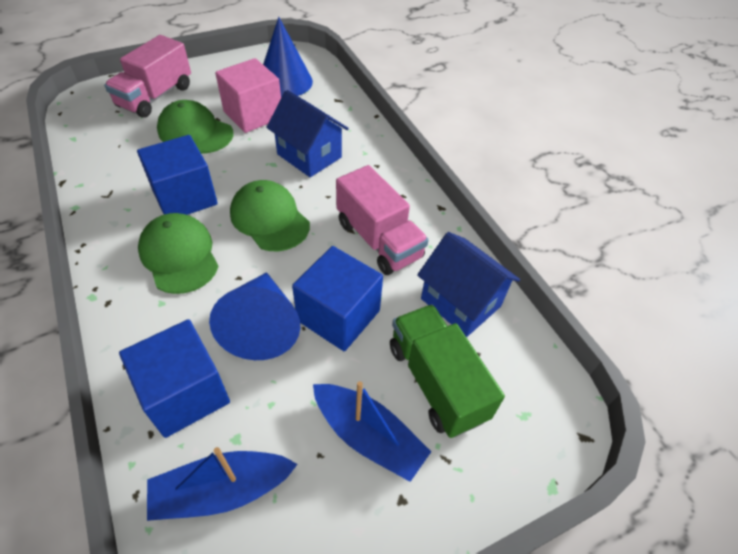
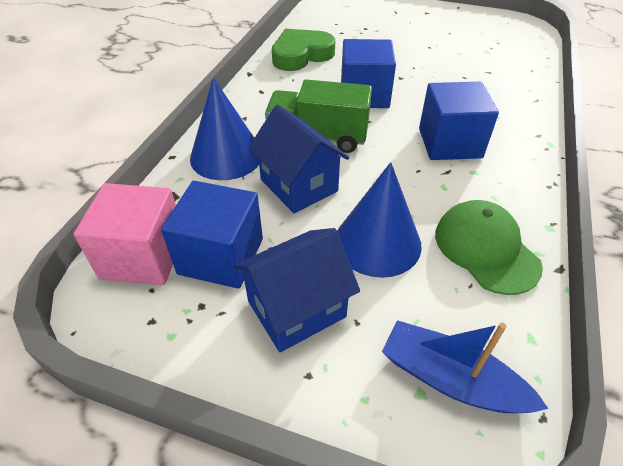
blue boat: [147,447,298,521] [313,381,431,482] = 2 -> [382,320,549,413] = 1
green cap: [138,213,219,294] [157,100,233,154] [230,180,310,251] = 3 -> [435,200,543,295] = 1
green heart: none = 0 -> [272,29,335,71] = 1
pink truck: [104,35,191,118] [336,165,429,275] = 2 -> none = 0

